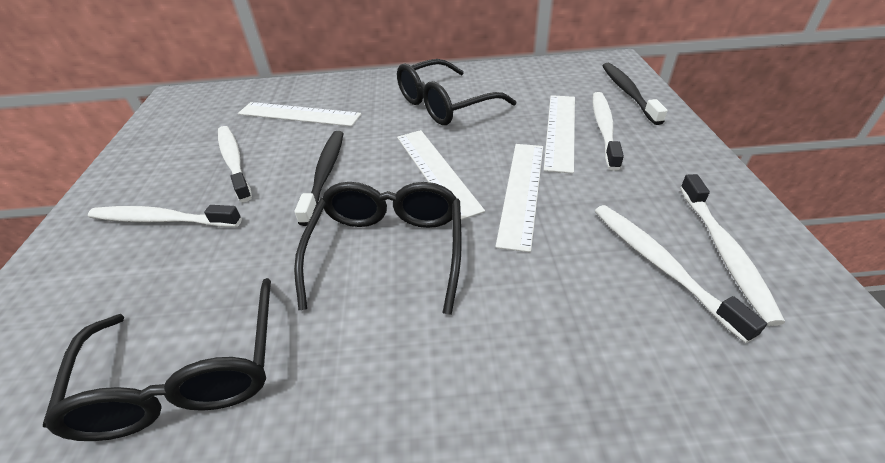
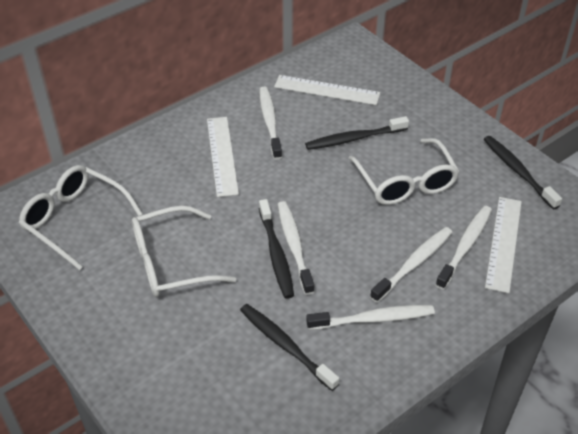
black glasses: [43,278,271,441] [294,182,462,315] [397,59,516,125] = 3 -> none = 0
black toothbrush: [295,131,344,226] [602,63,667,125] = 2 -> [240,304,339,391] [259,199,294,299] [305,116,409,150] [484,136,562,209] = 4
white glasses: none = 0 -> [19,165,142,270] [132,206,236,297] [348,138,460,205] = 3
white ruler: [238,102,361,127] [397,130,485,220] [495,144,543,252] [544,95,575,174] = 4 -> [207,117,239,197] [274,75,380,105] [485,197,522,293] = 3

